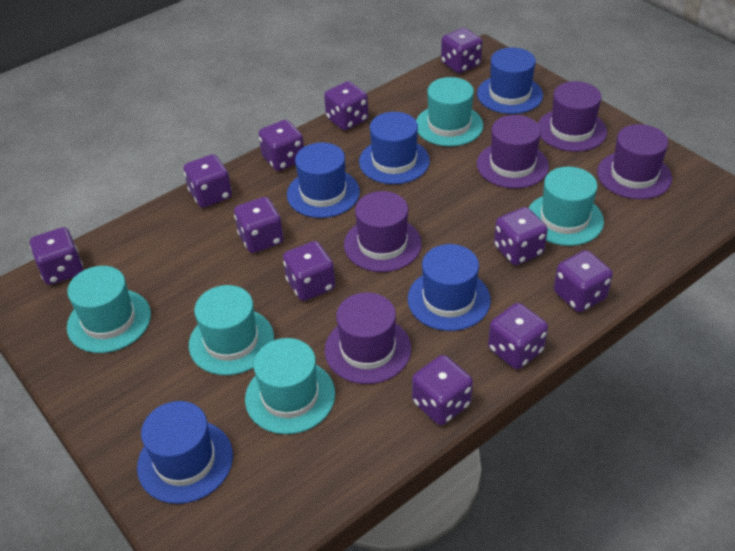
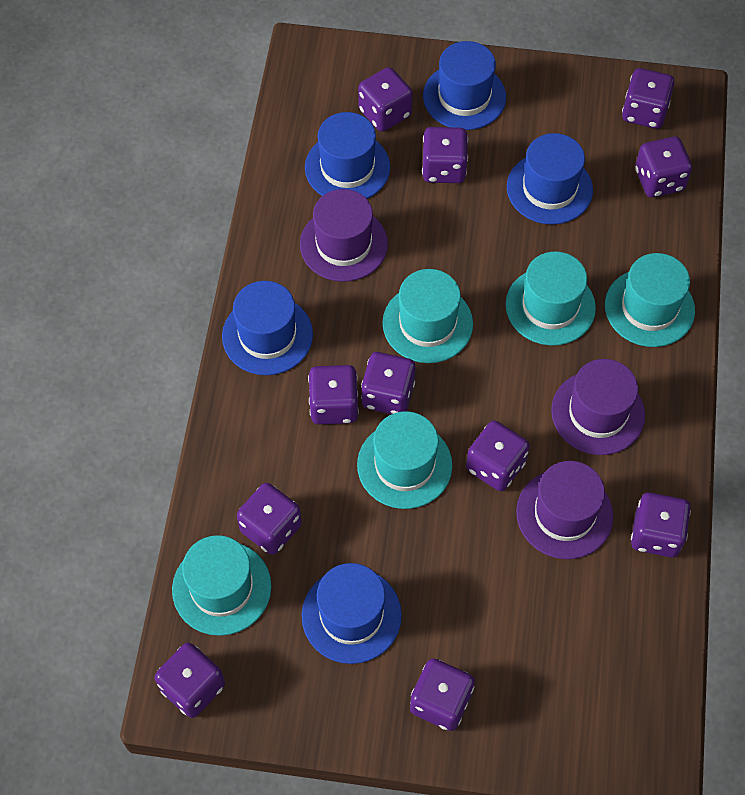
purple hat: [325,292,411,384] [344,191,422,272] [477,115,549,188] [538,81,607,152] [597,124,672,199] = 5 -> [300,189,388,282] [516,461,613,559] [551,359,645,455] = 3

